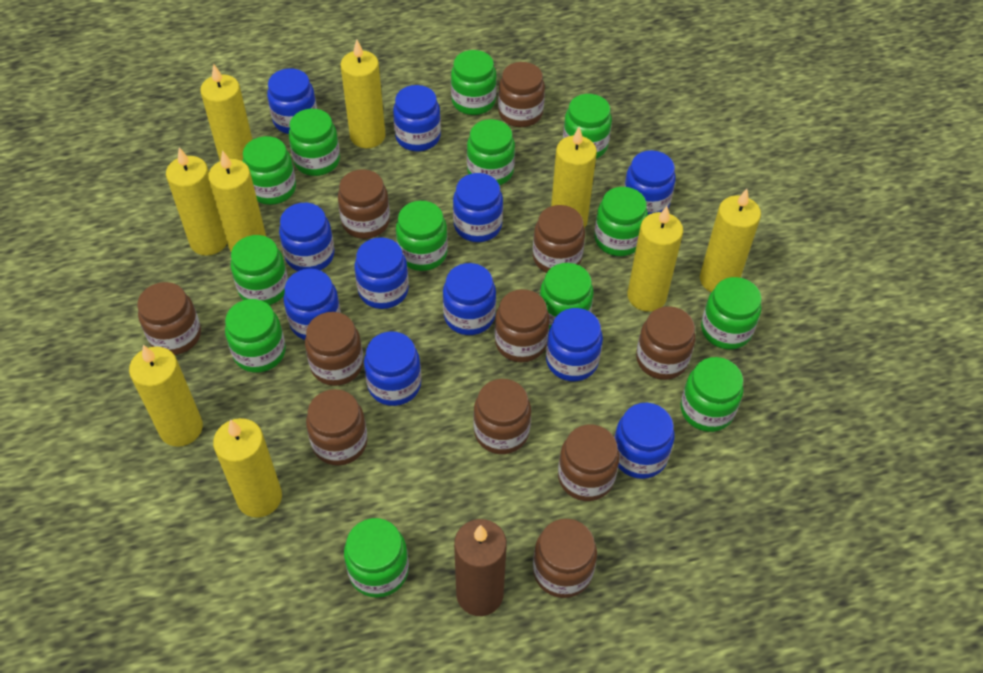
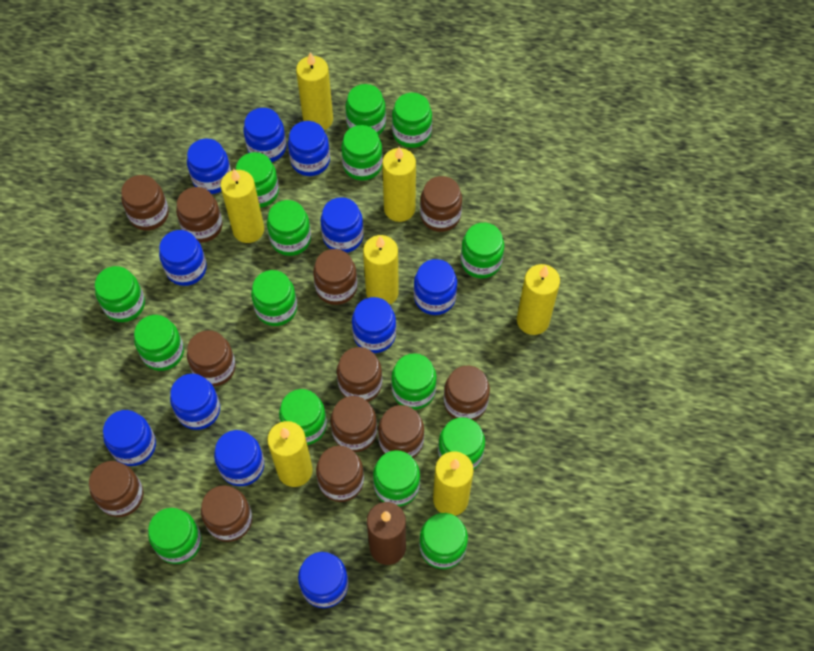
brown jar: [137,282,201,355] [305,312,363,386] [306,389,368,466] [338,169,390,239] [474,379,531,454] [495,289,550,362] [498,62,545,127] [533,205,585,273] [533,519,597,598] [558,424,620,501] [636,306,696,380] = 11 -> [89,461,144,517] [121,175,169,231] [176,187,222,243] [187,330,236,387] [201,485,252,542] [313,249,357,305] [316,446,364,502] [331,396,377,452] [337,347,382,402] [378,405,424,458] [420,176,462,232] [444,365,490,420] = 12
green jar: [225,299,286,373] [231,235,288,305] [243,136,296,205] [289,109,340,176] [344,518,409,598] [396,201,448,271] [451,50,497,115] [467,119,515,185] [540,263,594,329] [563,94,612,159] [594,187,648,256] [680,357,743,432] [701,277,762,349] = 13 -> [95,266,145,322] [134,315,184,371] [148,508,202,564] [236,152,279,208] [251,270,297,326] [267,200,311,256] [279,389,327,445] [341,125,383,181] [345,84,386,135] [373,450,420,507] [391,353,437,410] [392,93,432,148] [419,513,468,569] [438,417,485,470] [461,223,504,278] = 15
yellow candle: [129,345,203,447] [166,148,227,256] [200,64,253,162] [208,150,266,251] [213,418,282,518] [341,40,385,148] [551,127,597,228] [628,206,683,312] [700,189,761,292] = 9 -> [220,169,264,243] [267,421,313,487] [296,52,333,130] [363,235,399,305] [382,147,416,222] [433,451,474,516] [517,264,560,335] = 7

